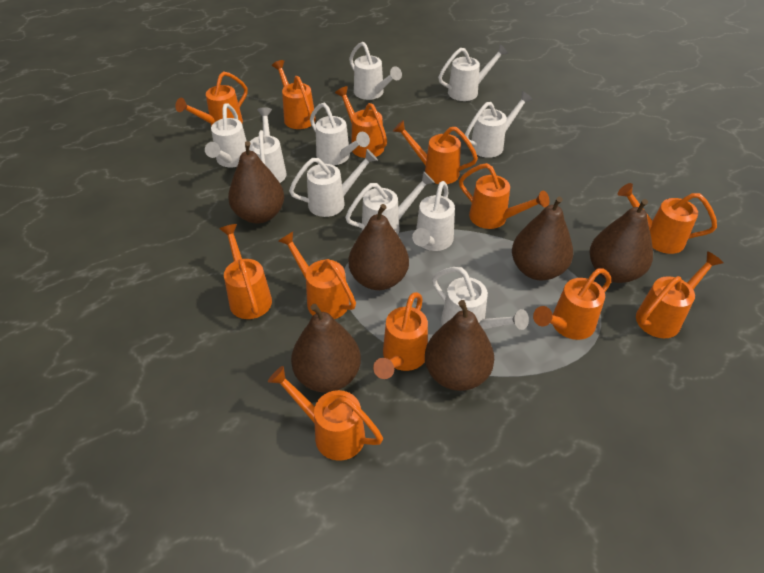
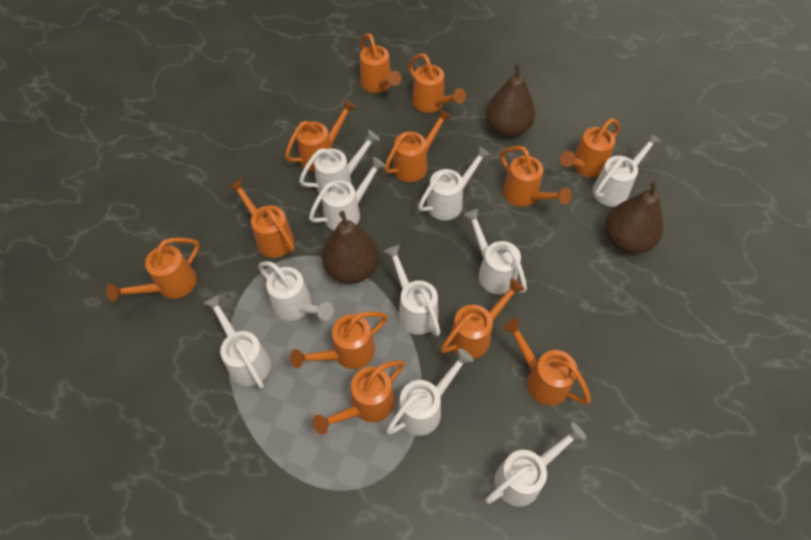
brown pear: [228,141,284,223] [291,304,361,393] [349,204,409,290] [425,300,494,391] [512,197,573,280] [590,199,653,283] = 6 -> [322,211,379,284] [486,63,535,138] [605,181,663,254] = 3

